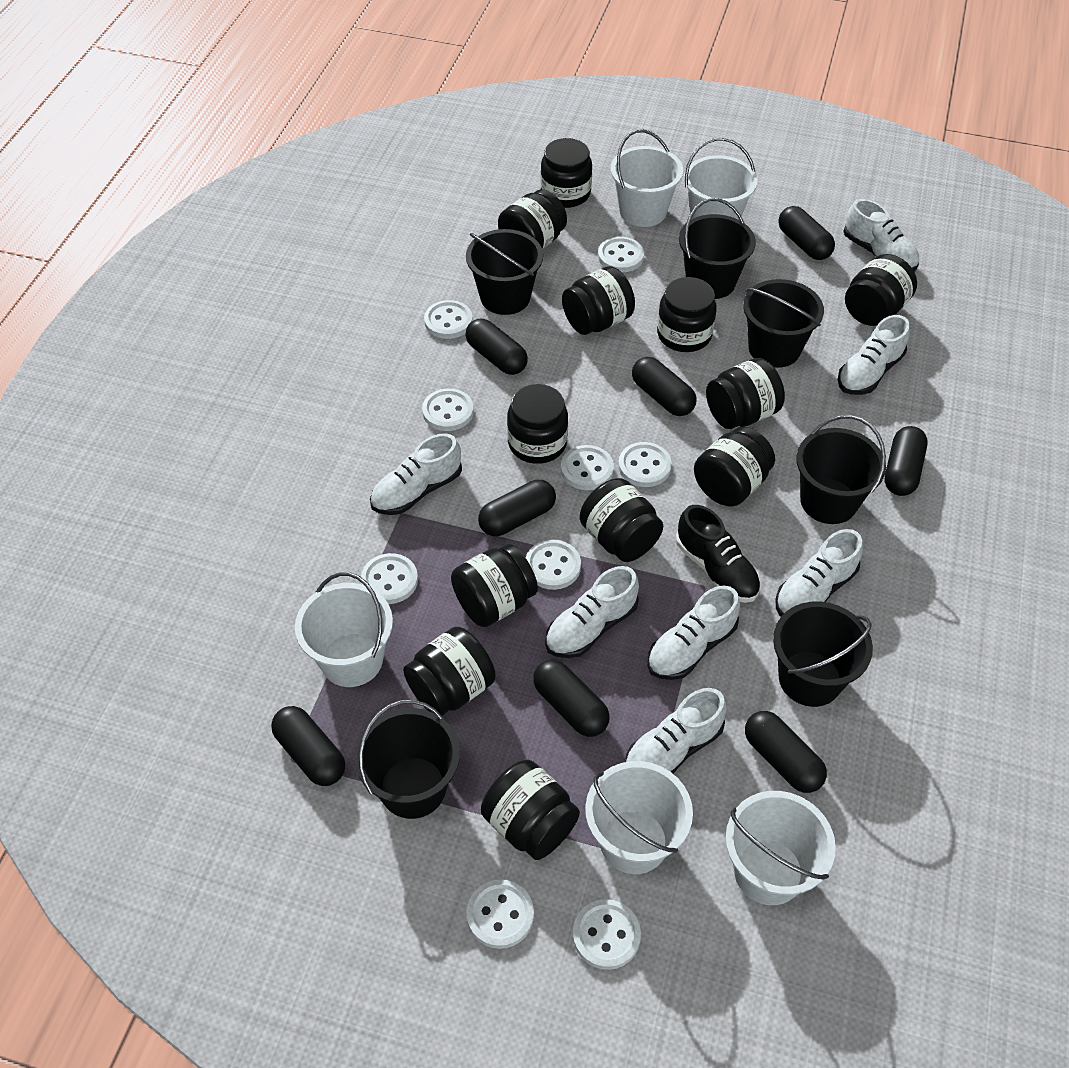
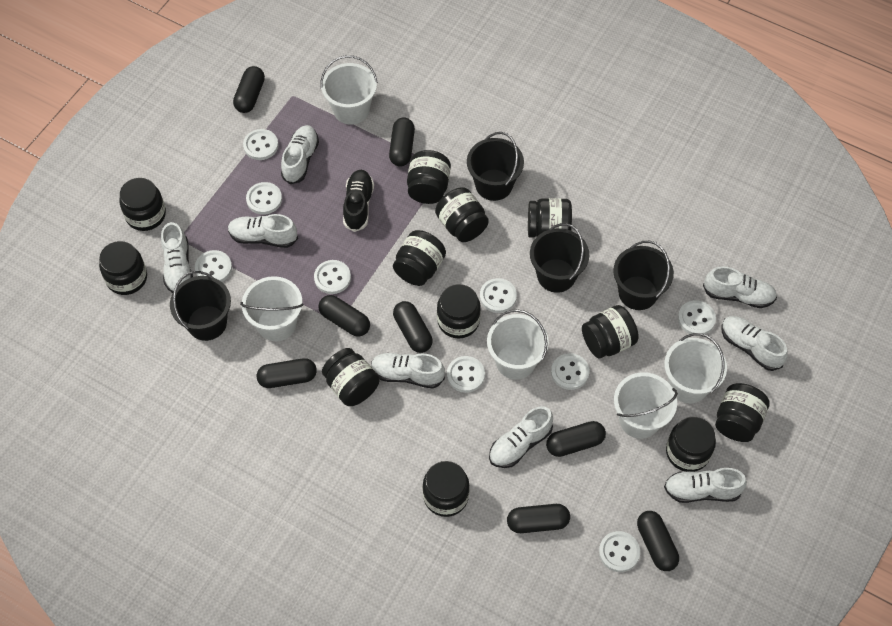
black bucket: [355,699,460,819] [466,229,543,315] [679,198,756,299] [743,279,824,368] [773,601,873,707] [796,415,886,524] = 6 -> [170,271,231,341] [467,132,524,201] [530,223,589,293] [613,241,674,310] = 4
white shoe: [370,433,462,515] [545,566,639,658] [625,688,727,774] [648,586,740,680] [775,529,863,616] [838,315,910,395] [843,199,919,272] = 7 -> [161,222,193,293] [228,214,298,248] [281,125,319,184] [371,353,445,389] [489,406,553,468] [664,468,747,503] [703,266,777,308] [721,316,788,371] = 8

